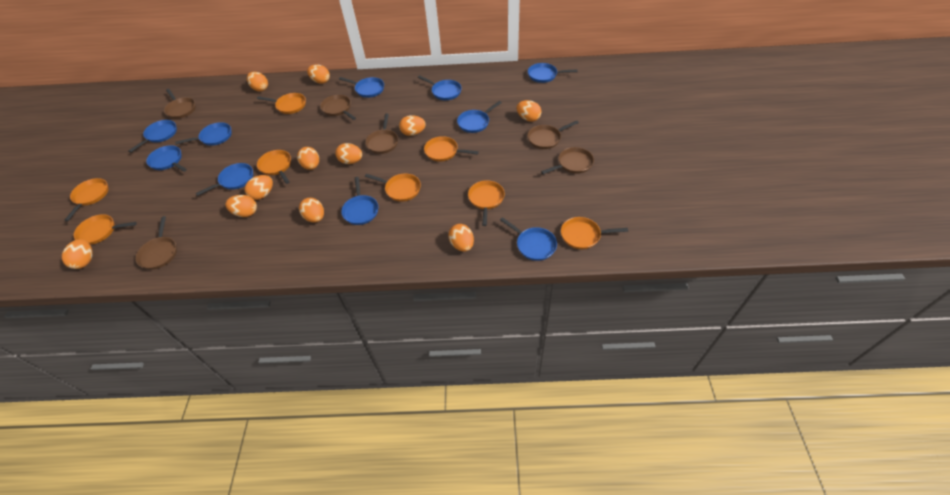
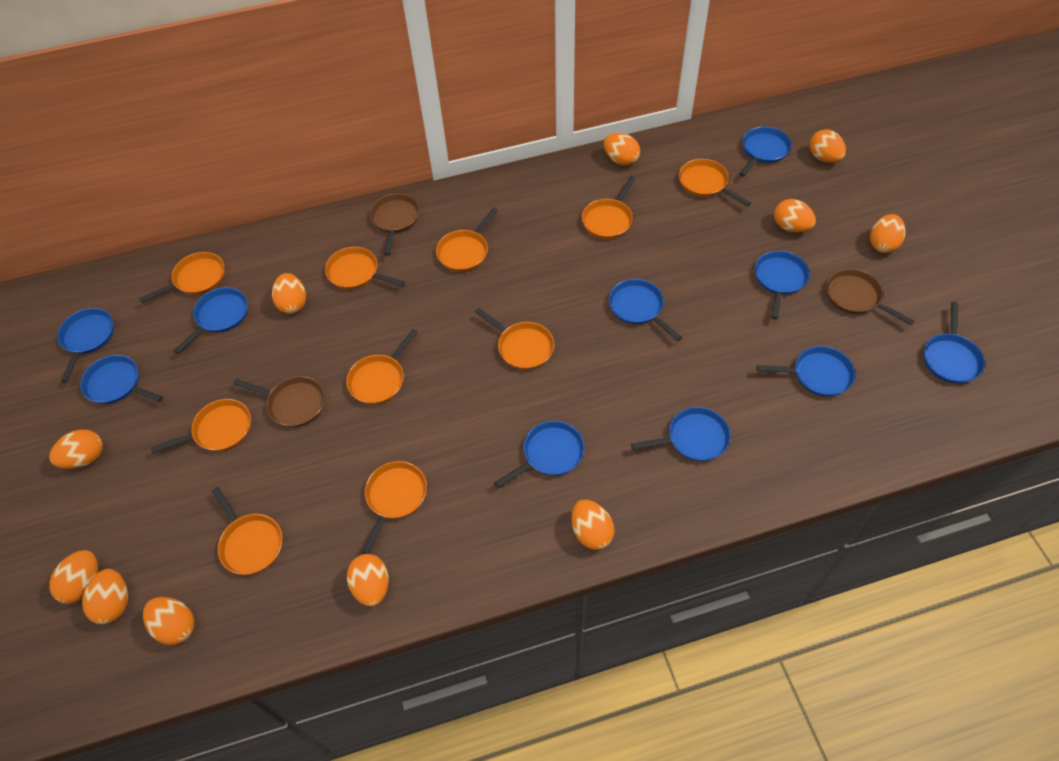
brown pan: [135,216,177,270] [164,89,196,119] [320,95,356,120] [365,114,398,154] [527,120,579,149] [541,147,594,174] = 6 -> [233,376,325,427] [370,193,420,256] [826,269,914,325] = 3
orange pan: [64,178,109,221] [74,214,137,245] [257,93,306,114] [257,150,291,184] [365,173,421,202] [424,136,479,161] [468,180,505,226] [561,217,628,249] = 8 -> [139,252,224,303] [151,399,251,454] [212,487,283,575] [325,247,405,290] [346,329,418,405] [362,461,427,554] [436,207,498,272] [475,308,554,370] [582,176,636,239] [679,159,751,206] = 10

